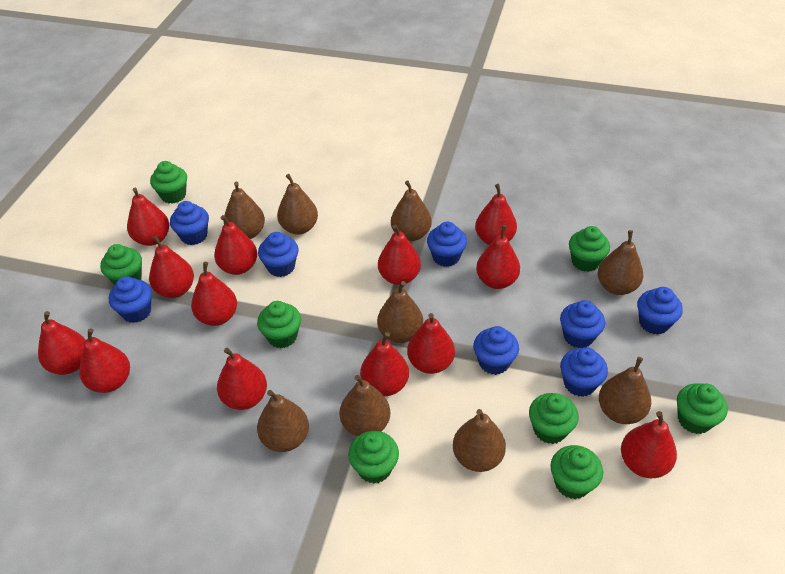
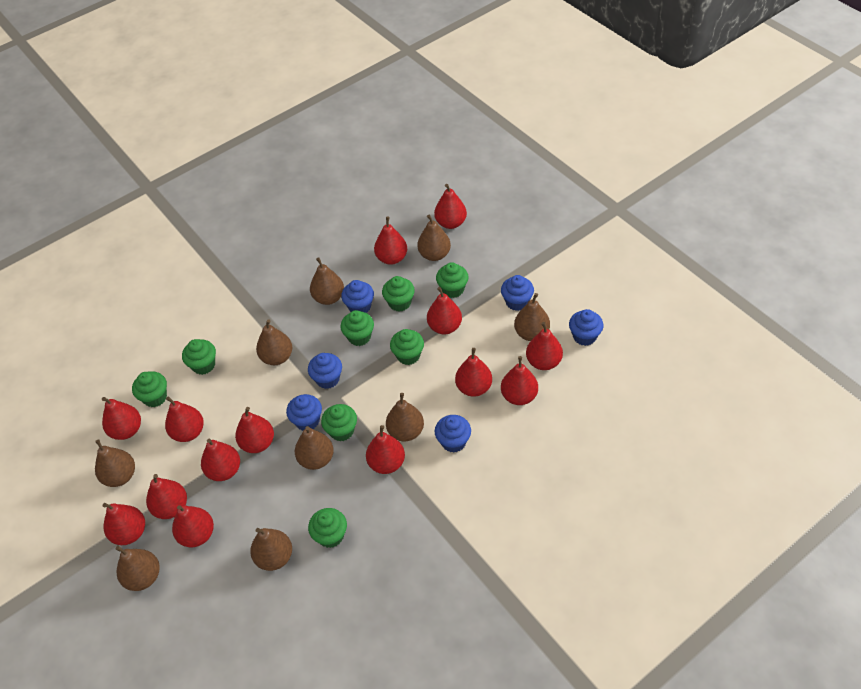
blue cupcake: [109,276,152,323] [170,201,209,245] [258,232,298,277] [427,221,467,267] [473,326,519,375] [560,300,605,348] [560,347,608,397] [637,287,683,335] = 8 -> [286,394,322,431] [308,353,342,389] [341,280,374,313] [435,415,471,453] [501,275,534,311] [569,309,603,346] = 6
red pear: [38,311,86,375] [79,328,130,393] [127,188,169,246] [149,235,194,298] [191,262,237,326] [214,215,257,275] [217,348,267,410] [360,332,409,396] [378,224,421,285] [407,313,455,374] [475,184,517,245] [476,225,520,289] [621,411,677,478] = 13 -> [102,397,141,440] [103,503,145,545] [146,474,187,519] [165,396,204,442] [172,505,214,547] [201,439,240,481] [235,407,274,453] [366,425,405,474] [374,217,407,265] [427,287,462,334] [434,184,467,229] [455,348,492,397] [501,356,538,405] [526,322,563,370] = 14

